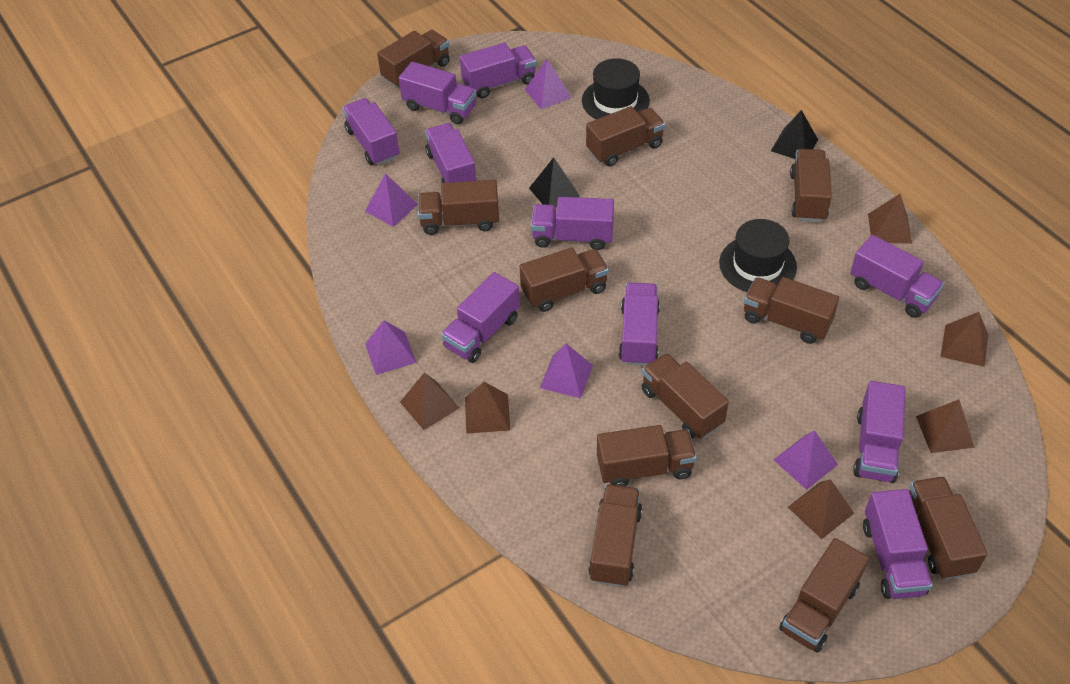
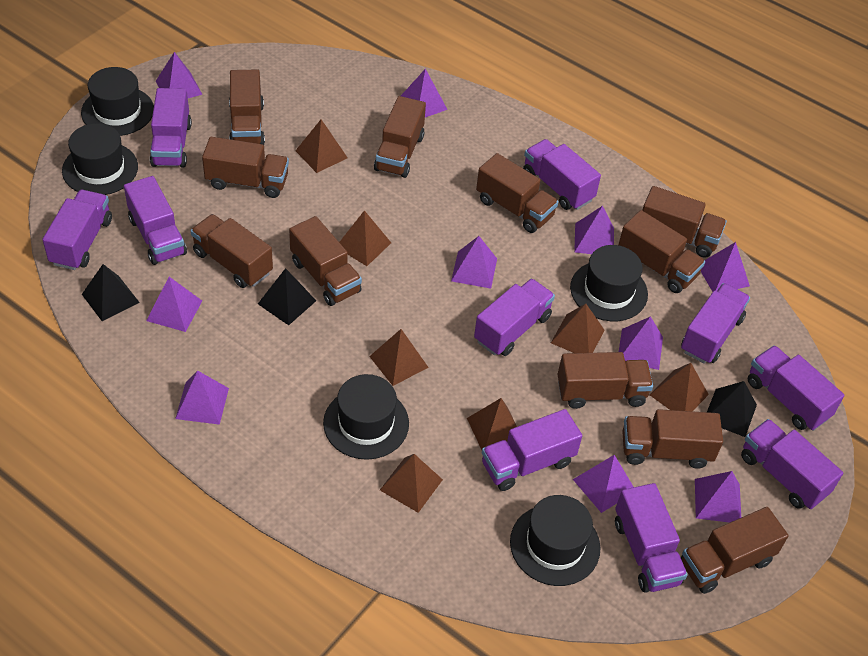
black hat: [582,58,650,120] [719,219,797,292] = 2 -> [62,123,138,195] [81,67,154,136] [323,374,409,460] [510,495,601,586] [570,245,648,321] = 5
black pyramid: [529,157,580,207] [771,110,818,159] = 2 -> [82,264,140,321] [258,268,316,325] [707,381,757,437] = 3
brown pyramid: [400,373,459,430] [465,382,510,434] [788,479,854,539] [868,194,912,244] [916,399,975,453] [941,312,988,367] = 6 -> [295,119,348,173] [339,210,391,266] [369,329,429,386] [380,454,443,513] [467,398,517,450] [551,304,605,353] [649,363,709,411] = 7
purple pyramid: [365,173,418,227] [365,320,417,375] [525,59,572,110] [540,344,593,398] [774,430,838,490] = 5 -> [146,277,202,332] [156,52,203,98] [175,370,229,425] [401,69,448,117] [451,236,497,289] [573,455,634,513] [574,206,614,254] [619,316,663,370] [695,471,741,523] [701,242,750,292] = 10

